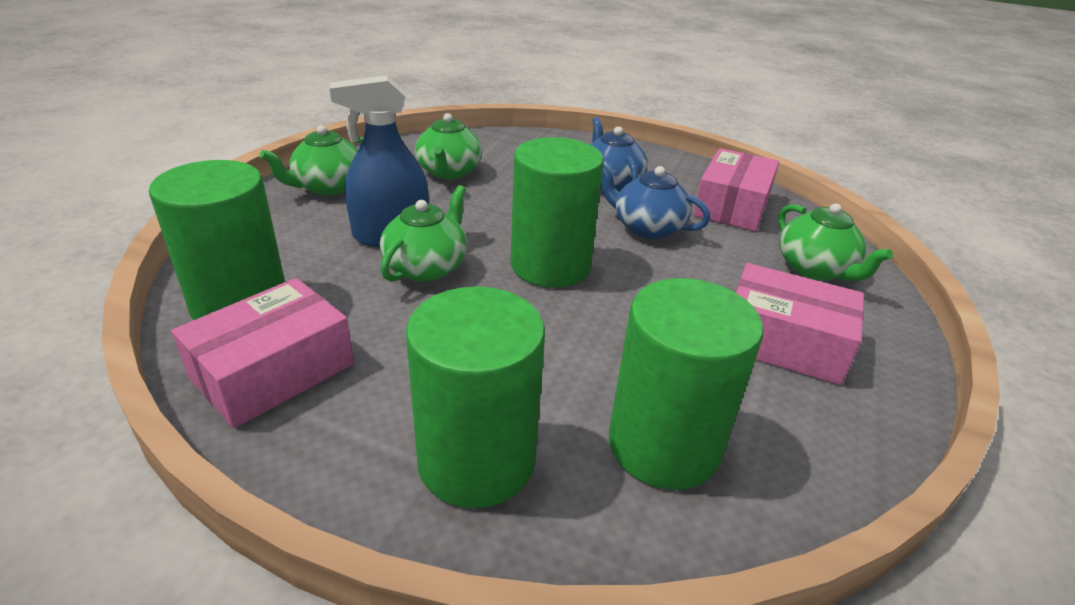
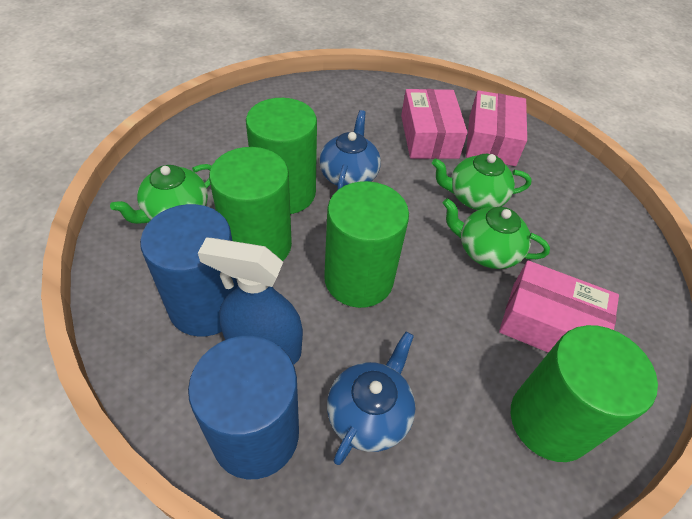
blue cylinder: none = 0 -> [140,204,238,337] [188,336,299,479] = 2
green teapot: [260,125,364,195] [380,185,467,282] [415,113,482,180] [778,203,893,281] = 4 -> [110,164,212,224] [432,154,532,210] [443,198,550,269] = 3

